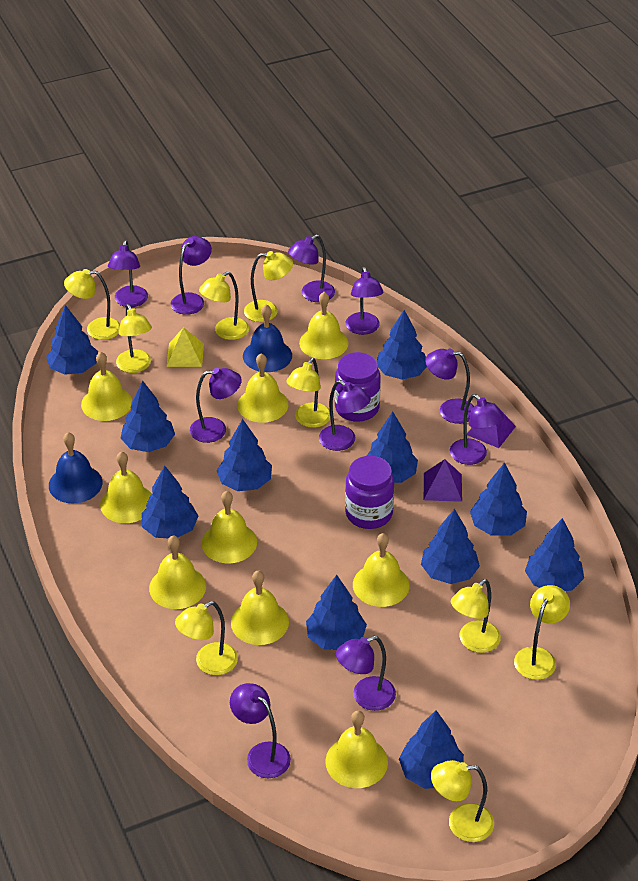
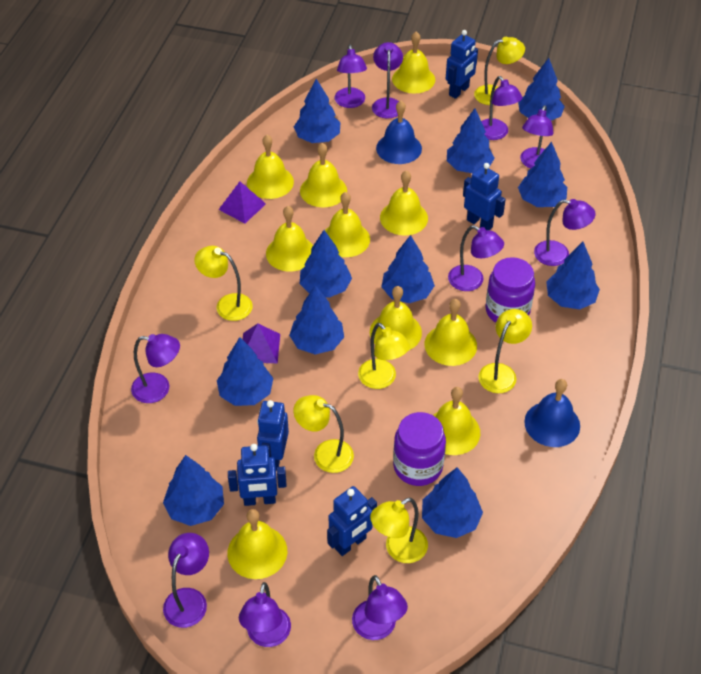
blue robot: none = 0 -> [228,444,287,506] [257,400,289,471] [327,486,377,556] [446,30,478,99] [463,163,506,230] = 5
yellow bell: [81,352,132,421] [100,451,152,523] [149,535,206,609] [202,491,257,563] [231,571,289,645] [237,353,288,423] [299,292,348,359] [325,711,388,788] [353,533,410,607] = 9 -> [227,509,287,579] [247,135,294,199] [266,206,313,271] [300,143,347,208] [325,192,370,257] [370,286,422,351] [380,170,428,235] [392,32,435,94] [424,299,477,366] [433,387,480,455] = 10
yellow lamp: [64,269,120,340] [116,304,152,373] [175,601,238,675] [199,271,249,340] [244,251,293,322] [286,358,330,428] [431,760,494,842] [451,579,501,653] [514,585,570,680] = 9 -> [194,246,253,321] [293,395,354,473] [358,323,410,389] [370,498,428,563] [474,37,525,105] [478,309,532,393] = 6
yellow pyramid: [167,327,204,367] = 1 -> none = 0

